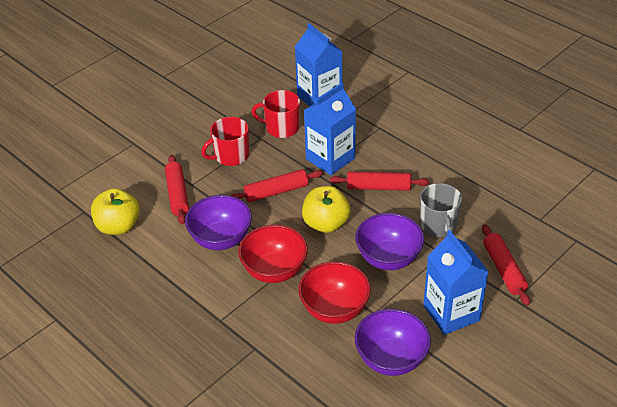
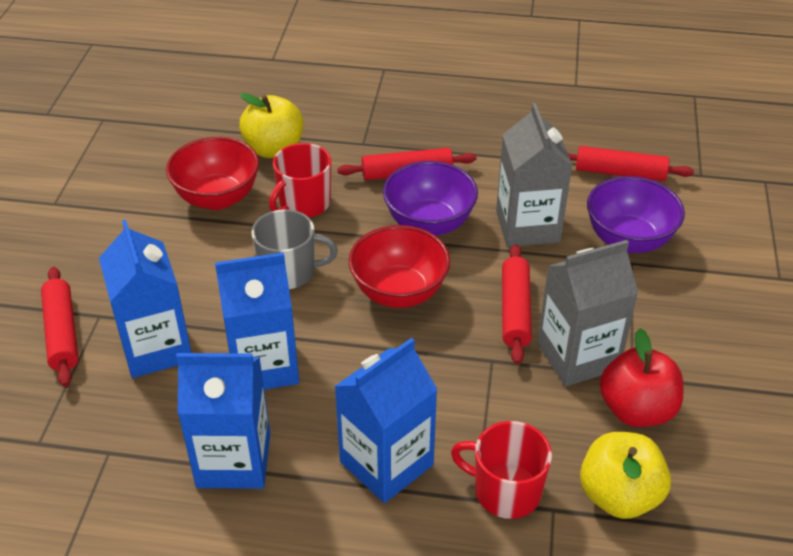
blue carton: [295,23,343,106] [304,83,356,175] [423,230,489,335] = 3 -> [99,220,191,378] [176,353,270,489] [215,252,299,390] [334,338,438,503] = 4
grey carton: none = 0 -> [496,103,572,247] [537,240,638,387] = 2
purple bowl: [185,195,252,250] [354,309,431,376] [355,213,424,270] = 3 -> [383,161,478,236] [587,176,685,253] = 2
red apple: none = 0 -> [600,328,684,427] = 1

